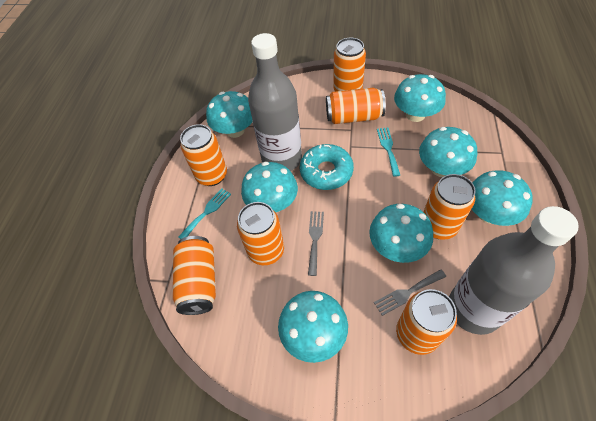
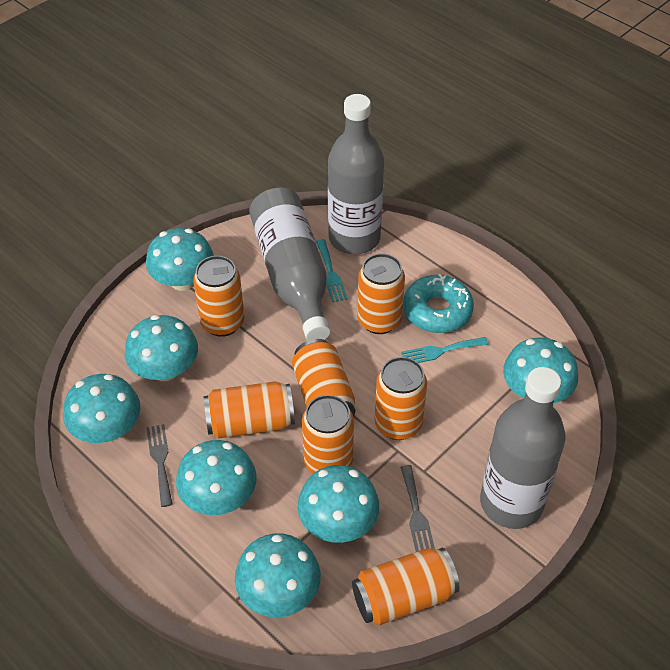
grey bottle: [248,33,302,171] [449,206,579,335] = 2 -> [249,188,330,340] [328,94,384,254] [480,367,566,529] = 3

